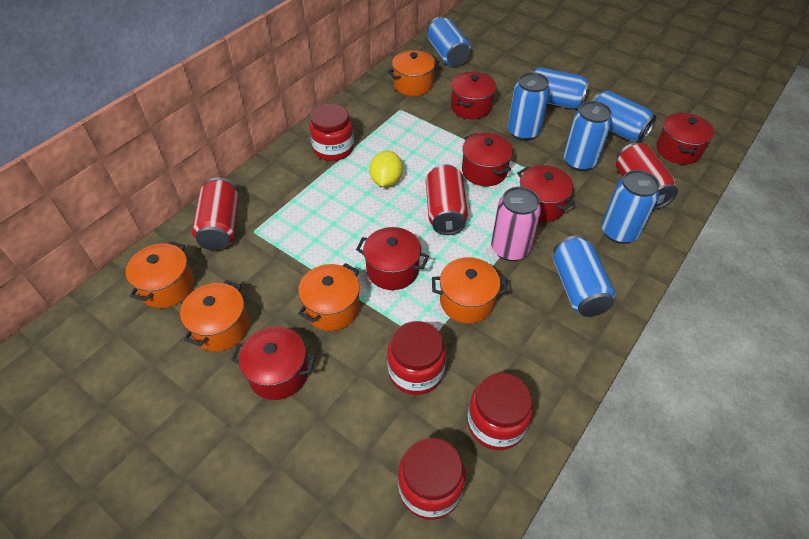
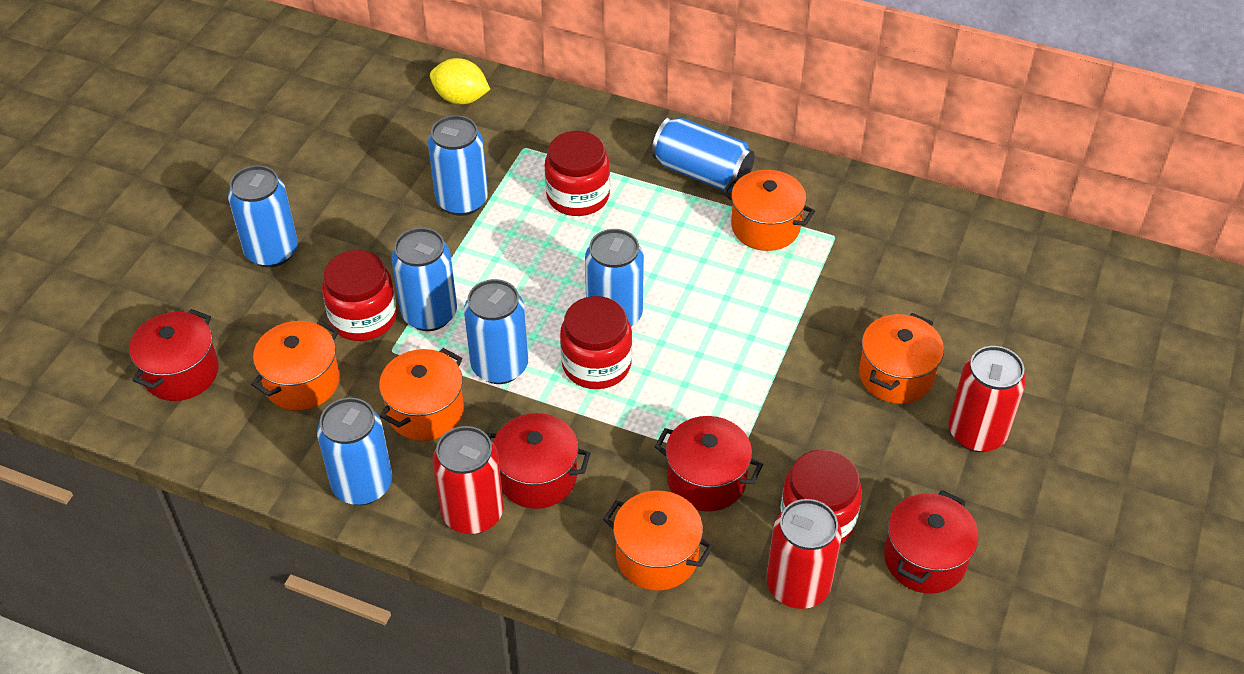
pink can: [491,186,541,261] = 1 -> none = 0
red pot: [231,327,316,400] [356,227,429,290] [451,72,496,119] [462,133,513,186] [517,165,575,222] [656,112,714,165] = 6 -> [129,309,219,401] [487,413,591,509] [655,416,763,511] [884,490,979,594] = 4

